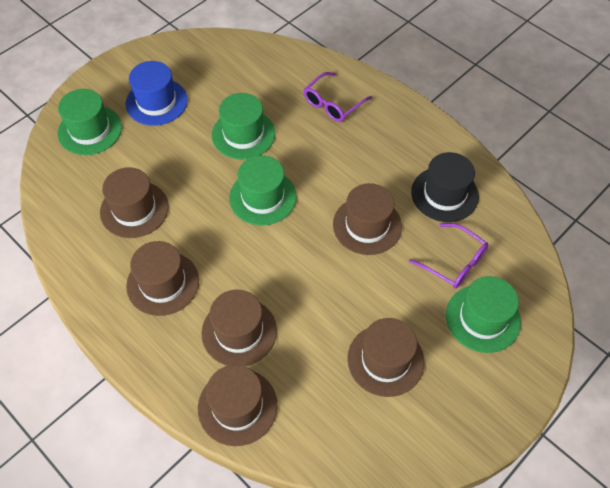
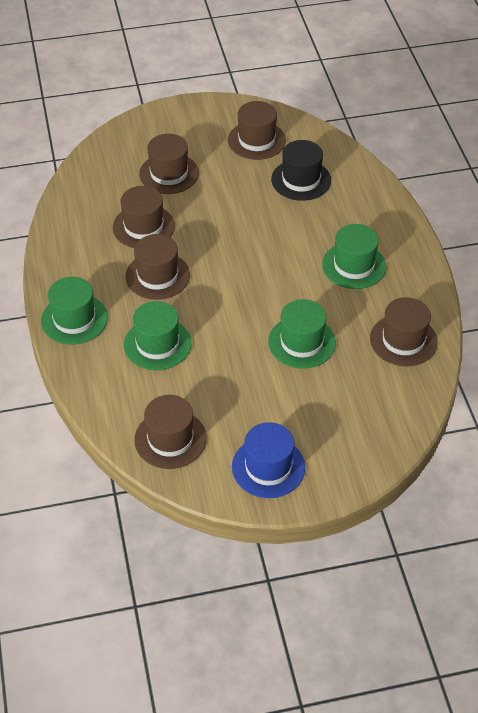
purple glasses: [304,72,372,122] [409,223,488,289] = 2 -> none = 0

